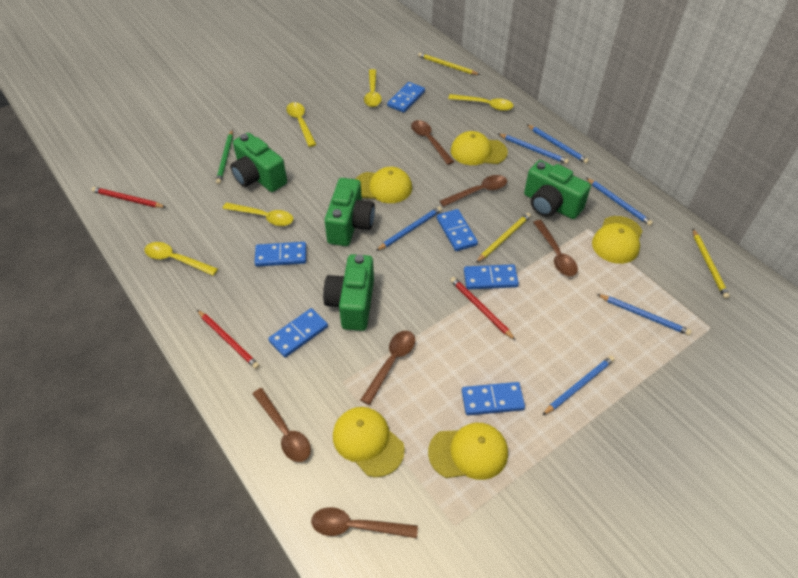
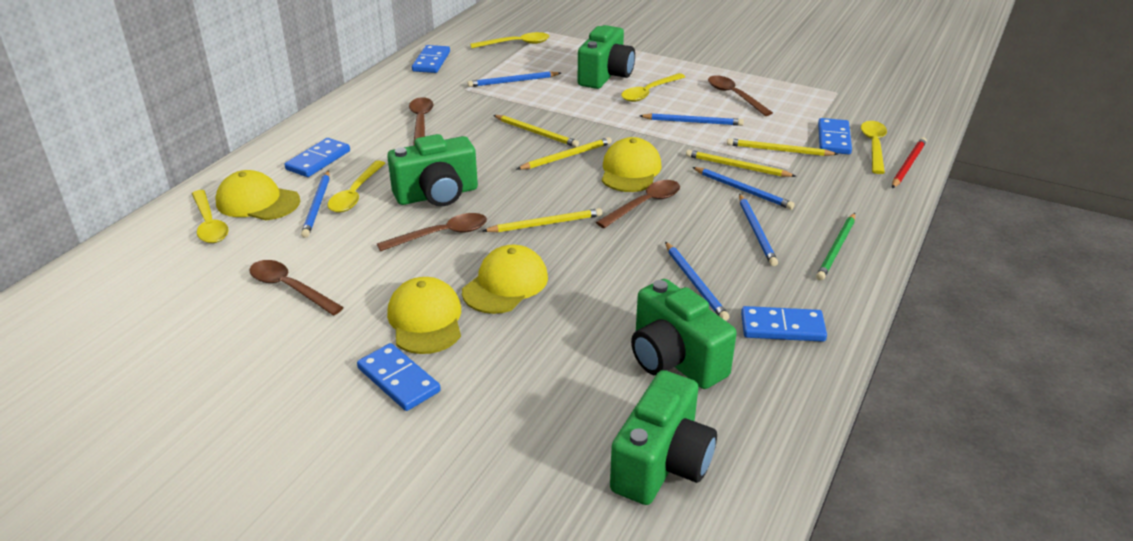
blue domino: [255,242,306,267] [268,308,328,358] [387,82,425,113] [437,209,478,251] [462,382,525,415] [464,264,519,289] = 6 -> [284,138,350,177] [357,343,441,411] [412,45,450,73] [741,306,827,342] [818,118,852,154] = 5
brown spoon: [252,388,311,462] [311,507,418,538] [361,331,415,405] [411,120,454,165] [440,175,507,207] [533,220,578,276] = 6 -> [249,260,344,315] [377,213,487,251] [409,97,434,146] [596,180,680,228] [708,75,773,116] = 5
red pencil: [91,187,165,208] [197,310,260,369] [450,277,515,340] = 3 -> [892,137,927,188] = 1
yellow cap: [333,407,405,477] [356,167,412,203] [428,423,508,480] [451,131,508,165] [592,216,642,264] = 5 -> [216,170,300,220] [387,277,461,354] [462,245,548,314] [602,137,662,192] = 4
yellow pencil: [418,53,480,75] [476,213,531,263] [693,229,730,299] = 3 -> [483,208,602,232] [493,115,579,147] [517,137,612,170] [686,150,795,177] [727,138,838,156] = 5

